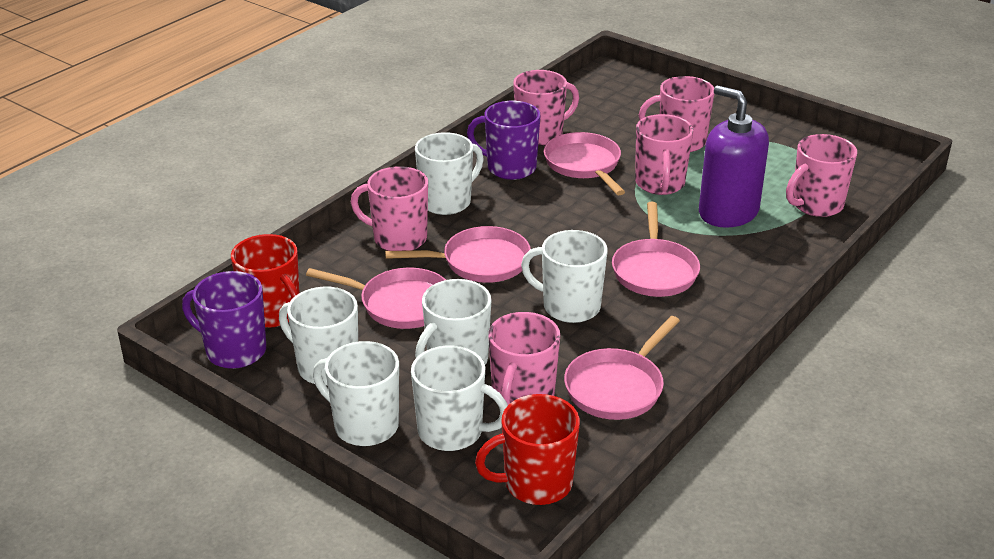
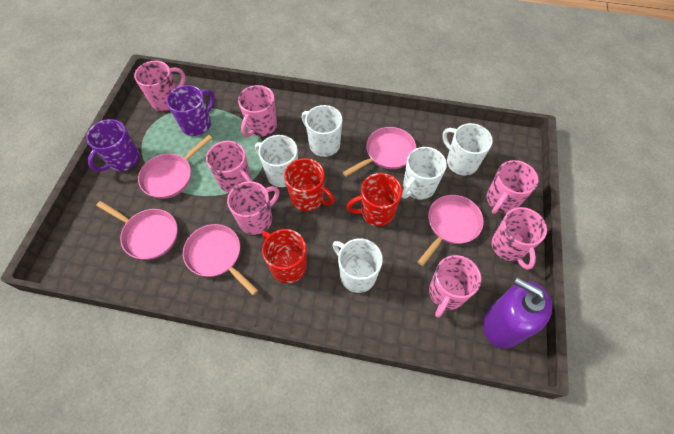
pink mug: [351,166,428,251] [488,312,560,405] [513,70,579,146] [635,114,693,195] [639,76,715,152] [786,134,857,217] = 6 -> [134,61,186,111] [206,141,252,193] [227,181,279,235] [238,85,277,137] [429,255,481,318] [487,160,538,214] [491,207,547,270] = 7
red mug: [231,234,299,328] [475,394,580,505] = 2 -> [262,229,307,283] [284,158,335,211] [346,173,402,226] = 3
white mug: [279,287,358,386] [313,341,399,446] [411,346,508,451] [415,132,484,215] [415,279,491,365] [521,230,608,323] = 6 -> [255,135,298,187] [301,105,342,157] [333,238,383,293] [402,147,447,200] [442,123,493,175] = 5

